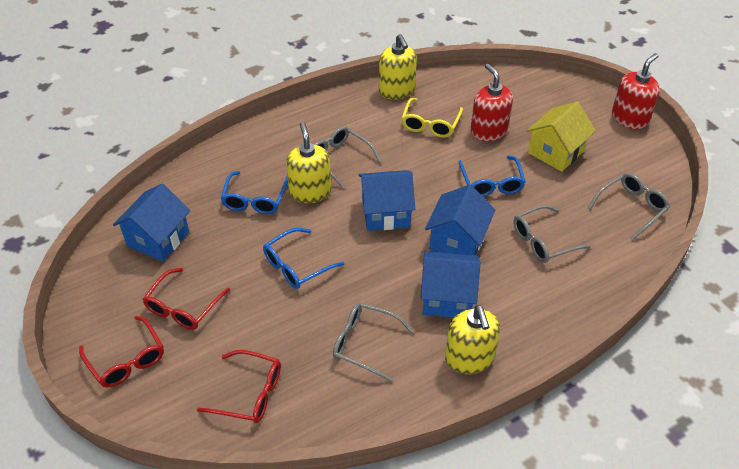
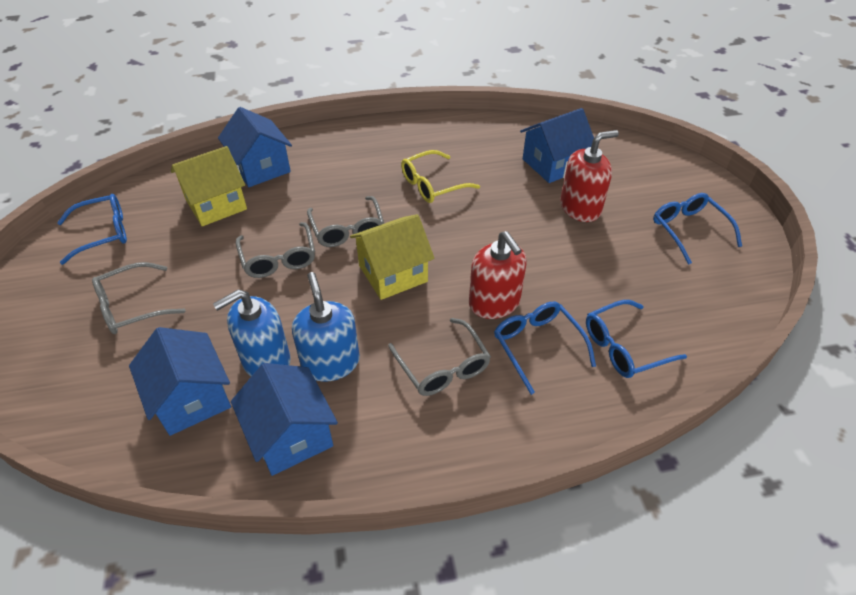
blue glasses: [220,171,288,214] [263,228,344,289] [458,156,526,197] = 3 -> [57,194,127,265] [494,302,596,395] [586,300,687,378] [653,193,742,265] = 4
blue soap dispenser: none = 0 -> [213,289,290,376] [292,272,360,382] = 2
red glasses: [79,316,164,388] [143,268,230,330] [197,350,281,423] = 3 -> none = 0
yellow house: [526,101,596,172] = 1 -> [171,146,247,226] [350,214,435,300] = 2
yellow soap dispenser: [286,122,331,203] [379,34,417,100] [445,305,500,374] = 3 -> none = 0

